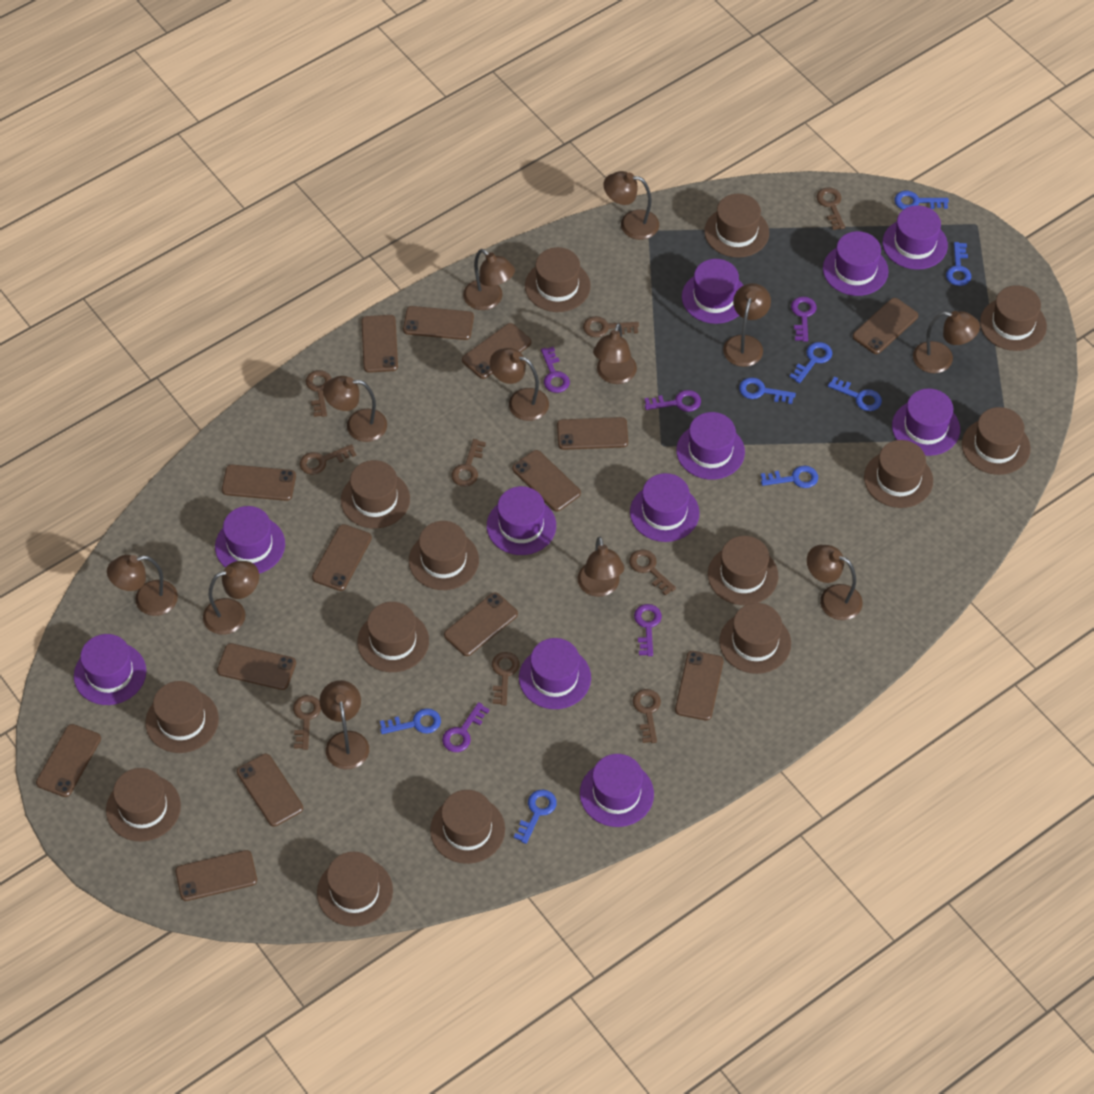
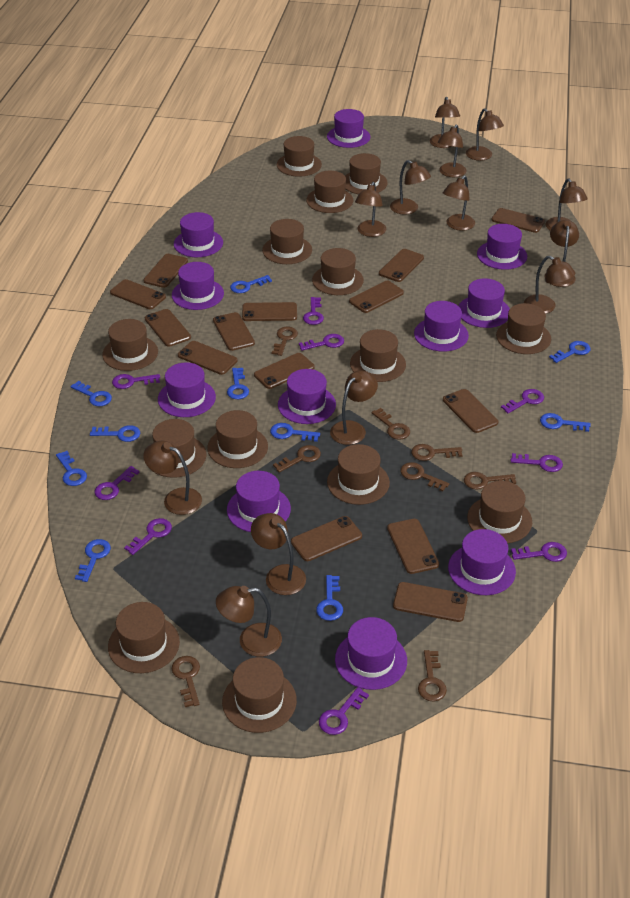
blue key: [380,708,441,734] [514,790,557,844] [739,377,796,404] [761,466,818,488] [789,342,832,383] [828,377,882,411] [894,191,949,210] [946,242,971,286] = 8 -> [56,451,87,486] [70,381,112,406] [75,539,111,582] [90,425,140,442] [227,368,249,399] [230,275,272,293] [270,423,320,442] [316,575,343,621] [540,413,591,432] [549,341,591,363] = 10
brown key: [293,695,321,750] [300,444,356,475] [306,370,331,417] [451,439,486,487] [492,652,520,705] [583,316,639,337] [629,549,676,596] [633,689,661,743] [817,187,845,230] = 9 -> [172,656,200,707] [272,327,298,356] [273,445,321,473] [372,408,410,440] [400,462,449,492] [411,444,462,461] [418,650,447,702] [464,472,516,490] = 8
brown lamp: [107,555,178,616] [203,561,259,635] [320,680,369,769] [323,376,387,442] [463,249,515,310] [490,348,549,421] [577,537,624,597] [593,323,637,384] [604,171,659,240] [723,283,771,367] [807,545,863,620] [913,311,980,373] = 12 -> [143,441,202,515] [216,586,282,657] [251,513,306,595] [330,370,378,445] [355,182,386,237] [390,160,431,215] [430,97,460,148] [438,125,466,177] [443,175,475,231] [466,109,504,161] [524,256,575,314] [545,220,579,287] [546,179,588,230] = 13
purple key: [442,702,490,752] [541,347,570,393] [634,604,662,656] [644,390,701,412] [791,296,817,342] = 5 -> [95,466,139,500] [112,374,160,389] [124,518,172,555] [299,334,344,351] [303,297,324,325] [319,687,369,735] [501,389,544,414] [511,453,563,472] [511,542,567,562] = 9

